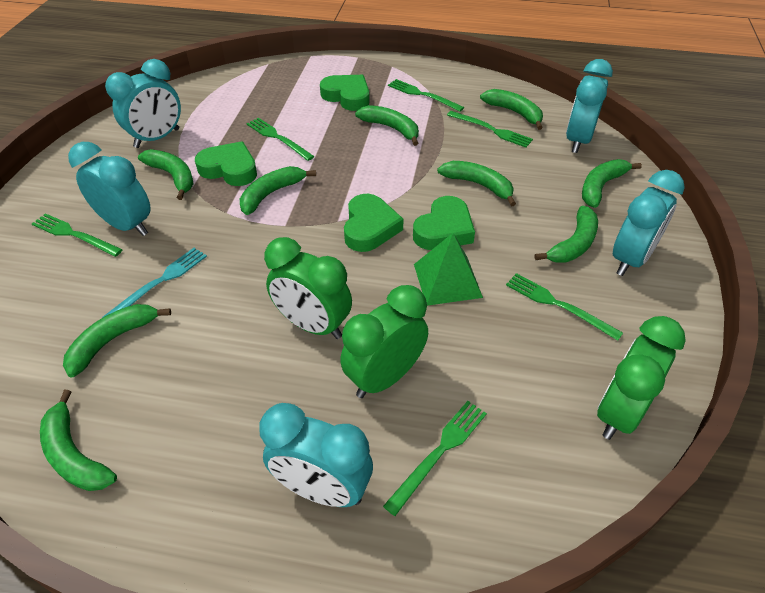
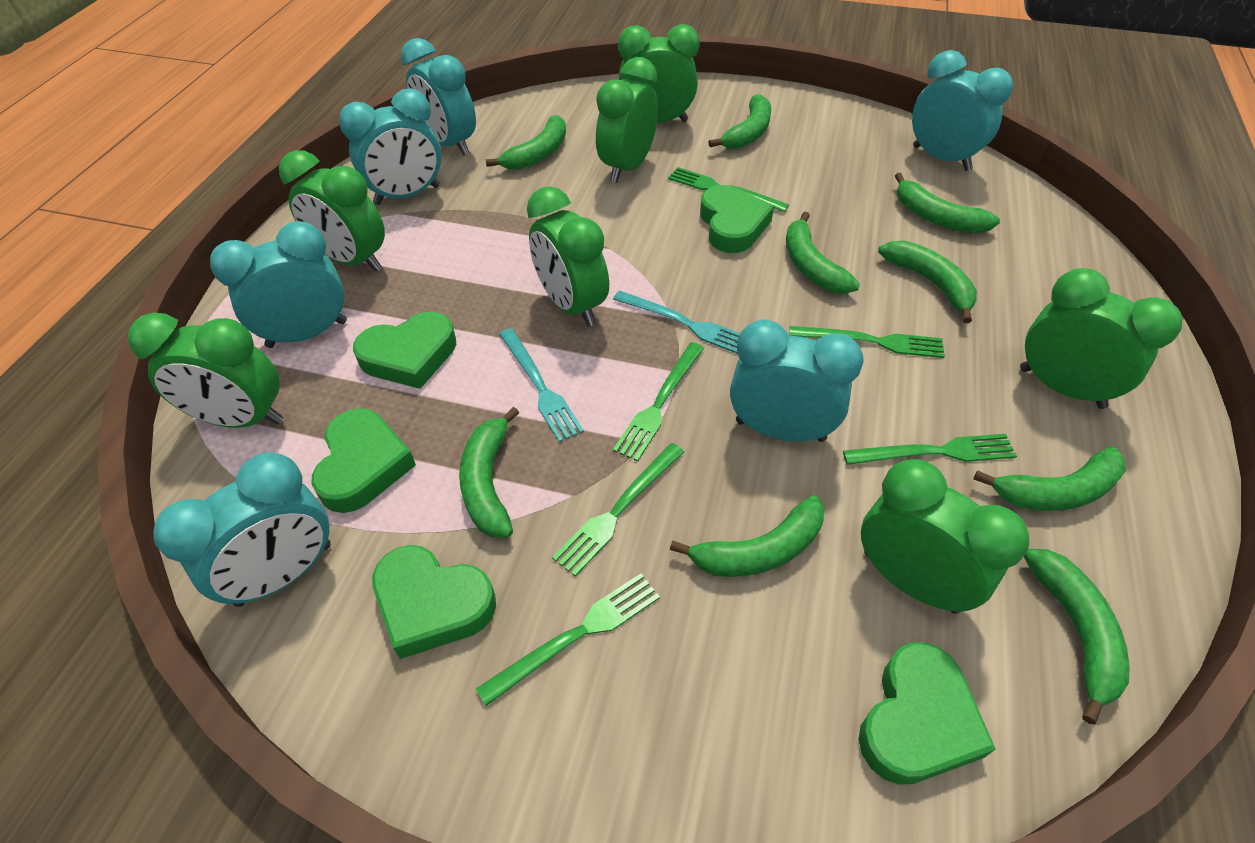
green clock: [264,237,352,339] [340,285,428,398] [597,316,686,440] = 3 -> [128,312,284,428] [279,150,385,272] [527,186,609,327] [596,57,658,183] [618,24,700,123] [861,459,1029,614] [1020,268,1182,409] = 7
green heart: [195,141,257,186] [320,75,370,111] [344,194,404,252] [413,196,475,250] = 4 -> [311,408,416,513] [353,312,456,389] [372,545,496,659] [700,185,774,253] [859,642,996,785] = 5
green pyramid: [414,233,483,306] = 1 -> none = 0
turquoise clock: [68,142,151,236] [105,59,181,148] [259,403,373,507] [566,59,613,153] [613,170,685,276] = 5 -> [153,453,331,607] [210,222,347,348] [339,89,442,205] [401,38,476,156] [730,319,864,442] [912,50,1013,171] = 6
turquoise fork: [102,248,207,318] = 1 -> [499,328,584,442] [613,290,740,354] = 2

